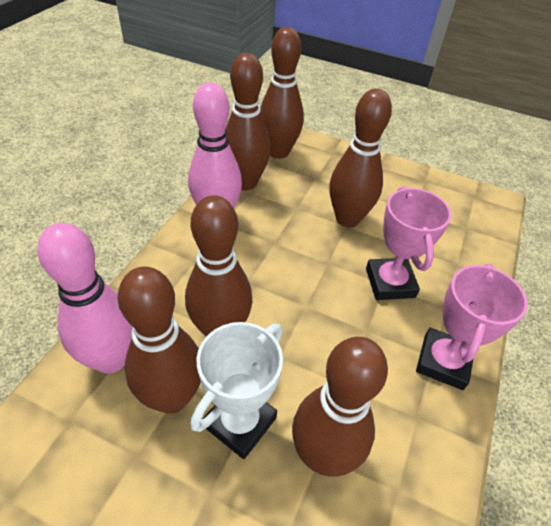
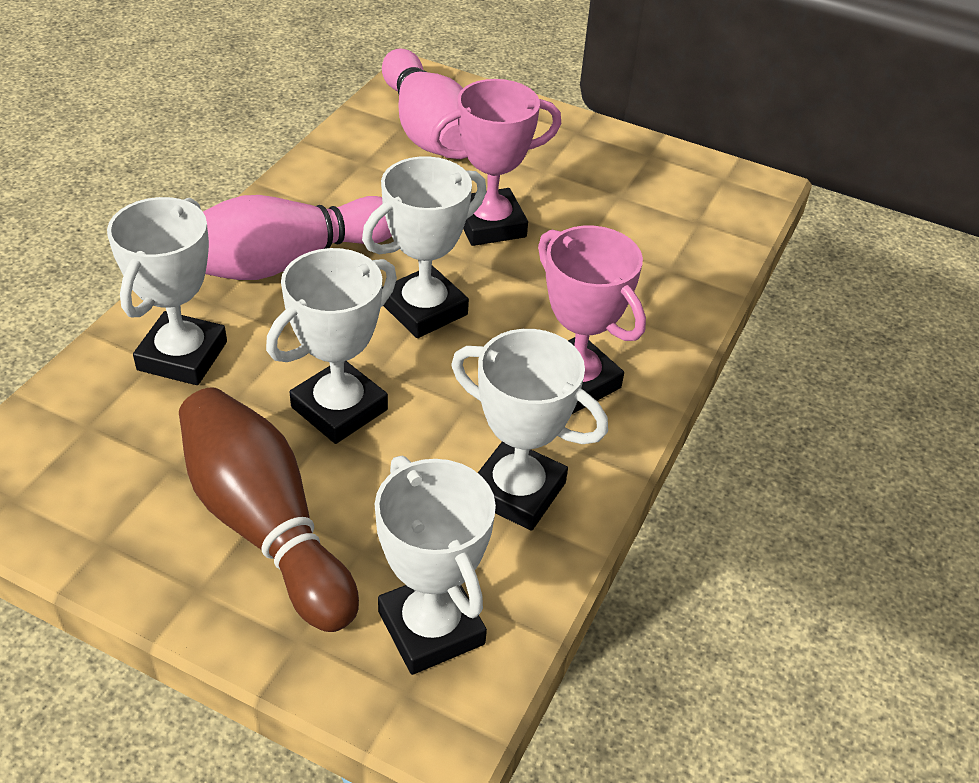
brown bowling pin: [117,266,201,414] [185,195,252,336] [225,53,270,190] [260,27,304,159] [292,337,388,477] [329,89,392,227] = 6 -> [179,387,359,632] = 1
white trophy: [190,322,283,459] = 1 -> [107,197,227,385] [266,248,397,444] [362,156,487,338] [375,456,496,675] [451,329,608,531] = 5

